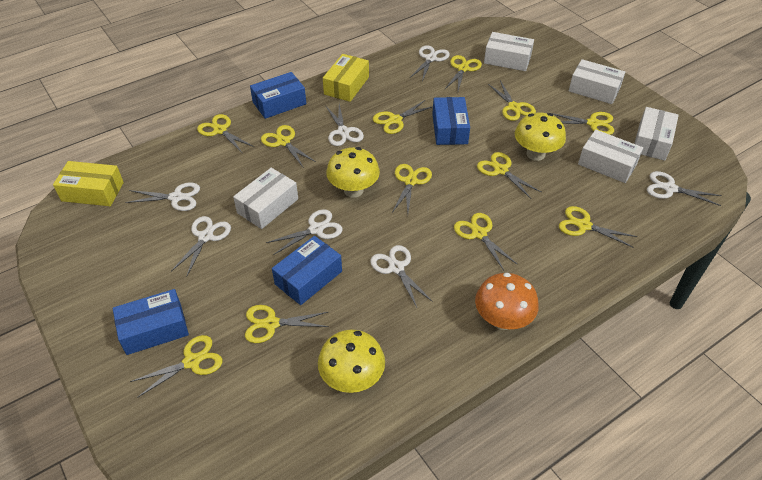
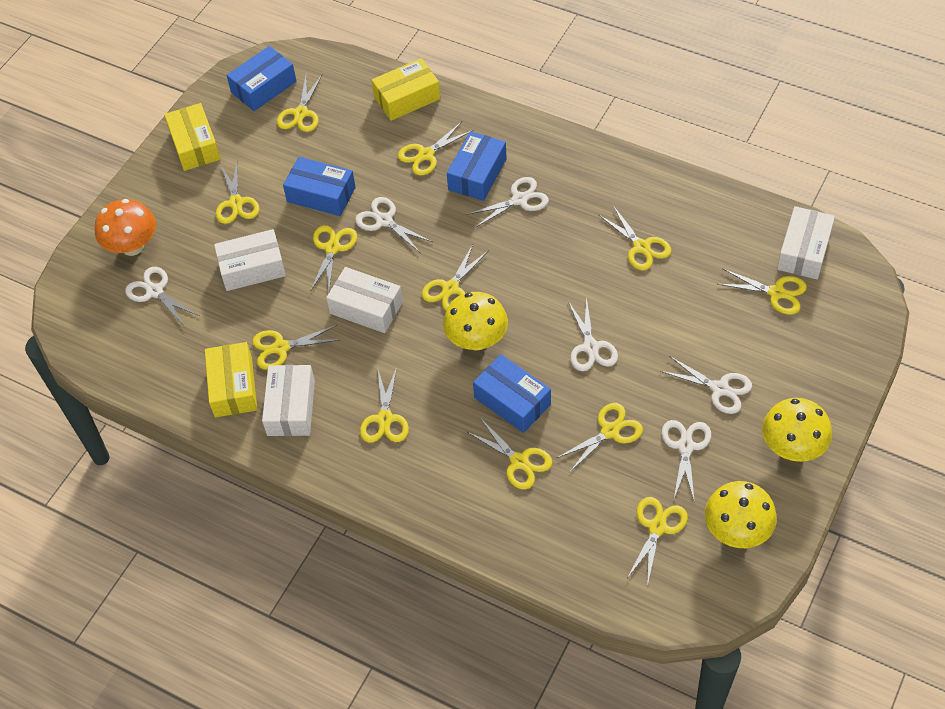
white box: [233,168,298,229] [484,32,534,71] [569,59,625,104] [578,130,643,183] [634,107,679,161] = 5 -> [214,229,286,291] [262,365,315,436] [326,267,403,333] [777,206,835,279] = 4
white scissors: [125,183,200,211] [171,216,231,277] [266,209,343,255] [325,104,364,146] [370,245,433,307] [411,45,450,81] [647,171,722,206] = 7 -> [125,267,200,328] [355,197,433,252] [466,177,549,228] [568,296,618,371] [660,356,752,414] [661,420,711,503] = 6
yellow box: [53,161,124,206] [323,54,369,102] = 2 -> [164,103,221,171] [205,342,257,417] [372,58,440,121] = 3

